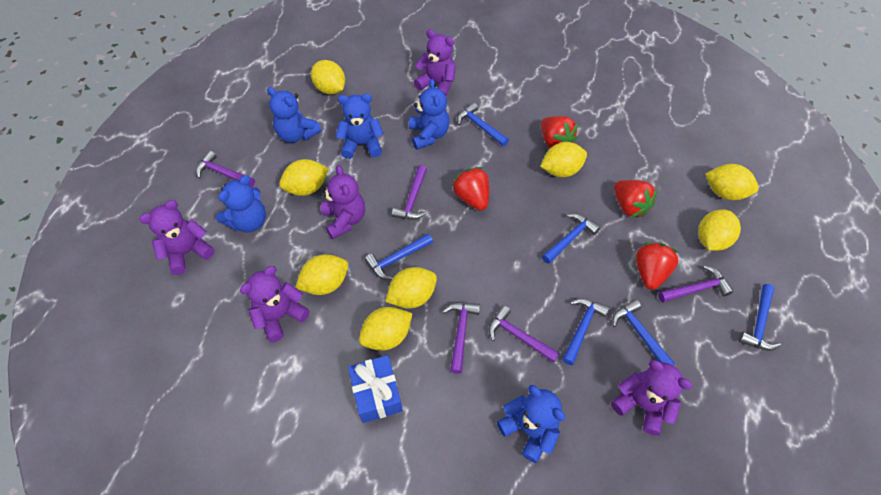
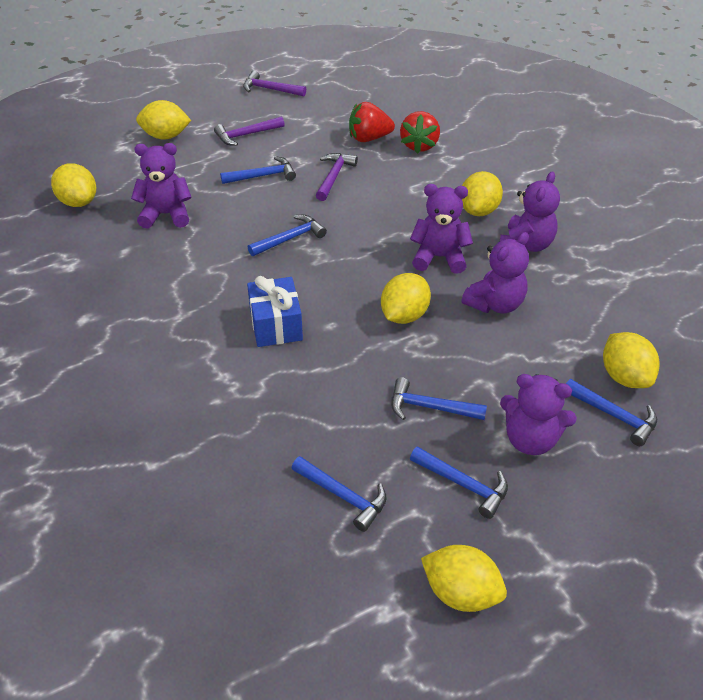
blue teddy bear: [216,175,266,232] [267,87,322,143] [336,94,384,159] [409,79,450,150] [497,385,565,463] = 5 -> none = 0
purple hammer: [196,150,255,187] [392,165,427,220] [442,303,480,374] [488,305,560,363] [658,265,733,303] = 5 -> [214,116,285,146] [243,71,306,96] [316,153,358,201] = 3
red strawberry: [452,167,489,211] [541,116,578,148] [614,180,657,218] [636,242,679,290] = 4 -> [349,102,395,142] [400,111,440,153] = 2
yellow lemon: [279,159,329,196] [295,254,348,295] [311,60,345,94] [359,307,412,351] [385,267,437,309] [540,142,587,177] [698,209,741,251] [705,164,759,200] = 8 -> [51,163,96,207] [136,100,191,140] [381,273,431,324] [421,545,507,612] [462,171,503,216] [603,332,660,388] = 6

